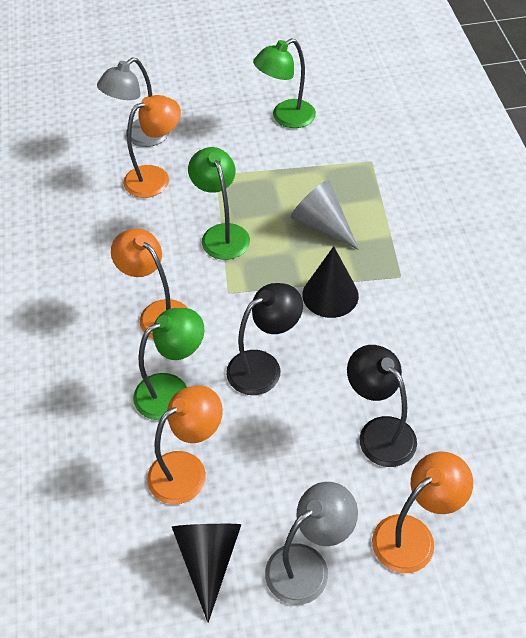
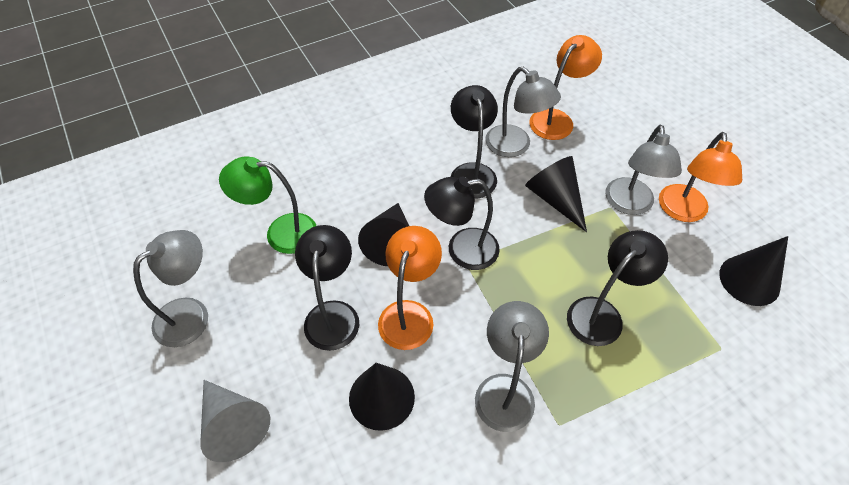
black cone: [172,524,241,623] [302,246,359,318] = 2 -> [349,363,415,431] [358,203,409,266] [525,156,587,232] [719,236,788,306] = 4
black lamp: [226,283,303,395] [347,345,417,467] = 2 -> [295,225,359,351] [424,176,500,270] [451,85,498,199] [567,230,668,346] = 4
green lamp: [133,308,204,420] [188,147,250,260] [253,38,316,128] = 3 -> [219,156,316,254] = 1
grey lamp: [97,57,169,147] [265,482,358,605] = 2 -> [133,230,208,347] [475,301,549,432] [485,67,561,157] [605,125,682,215] = 4
orange lamp: [111,228,187,339] [123,95,181,198] [147,385,223,504] [372,452,473,573] = 4 -> [378,226,442,350] [529,35,602,140] [659,132,742,222] = 3

